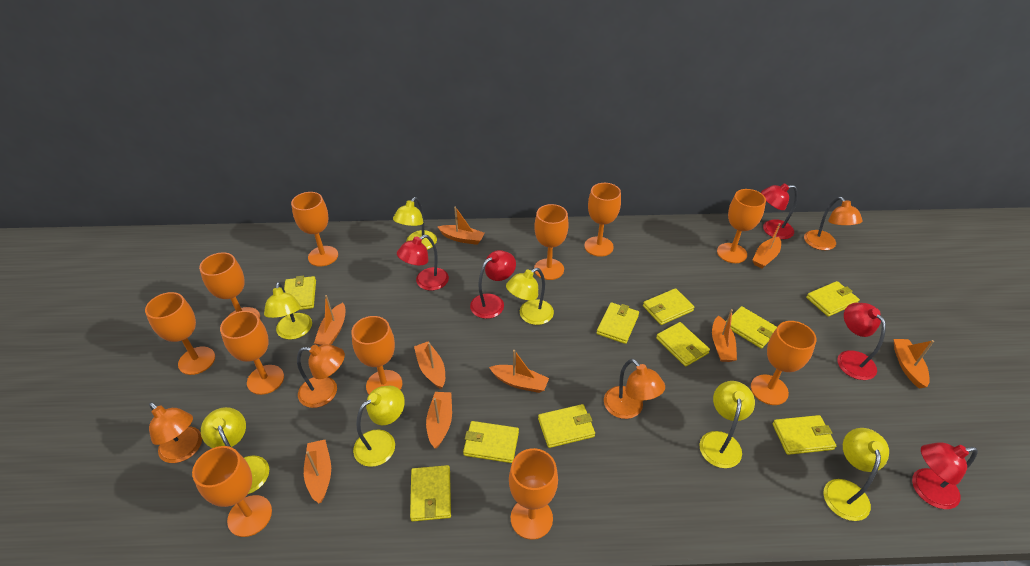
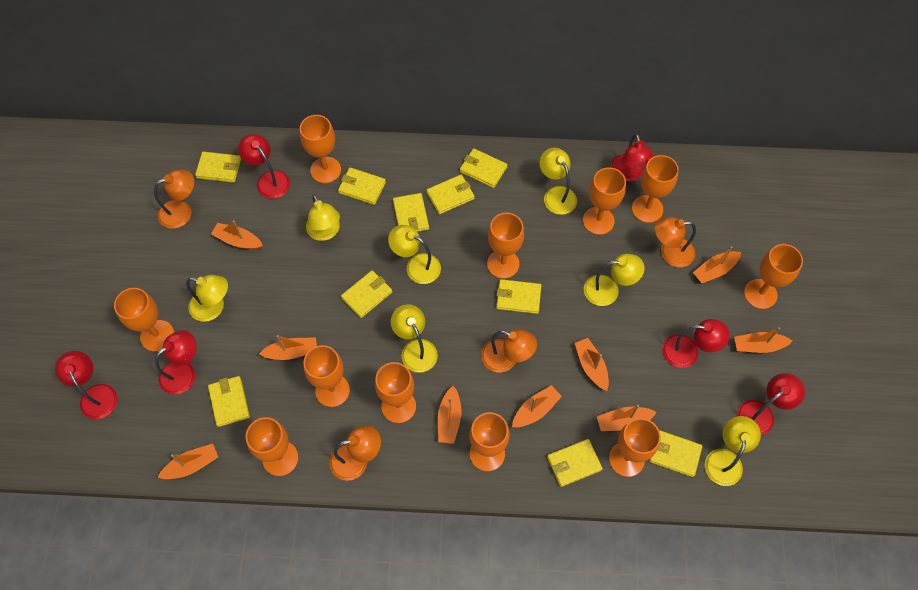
red lamp: [397,235,449,291] [470,250,516,319] [761,183,798,239] [837,303,886,380] [912,442,978,509] = 5 -> [55,351,117,419] [155,330,196,395] [238,134,290,199] [611,134,653,182] [662,319,730,368] [737,373,805,435] = 6

